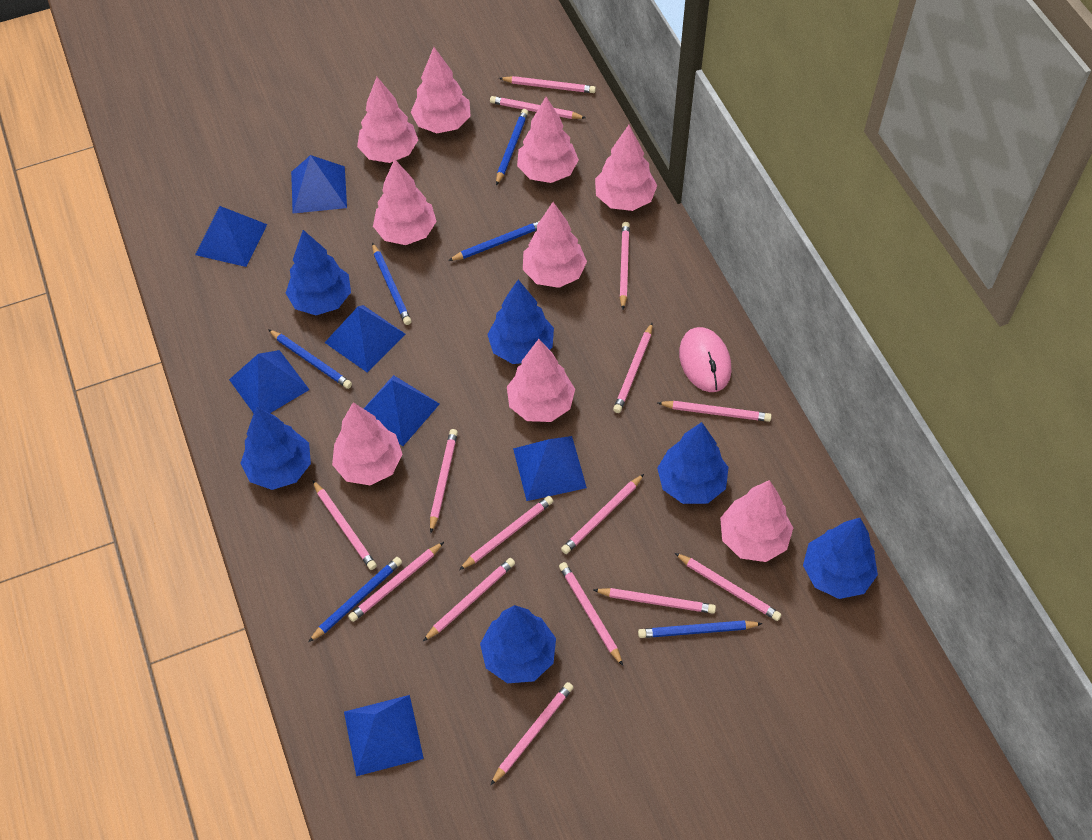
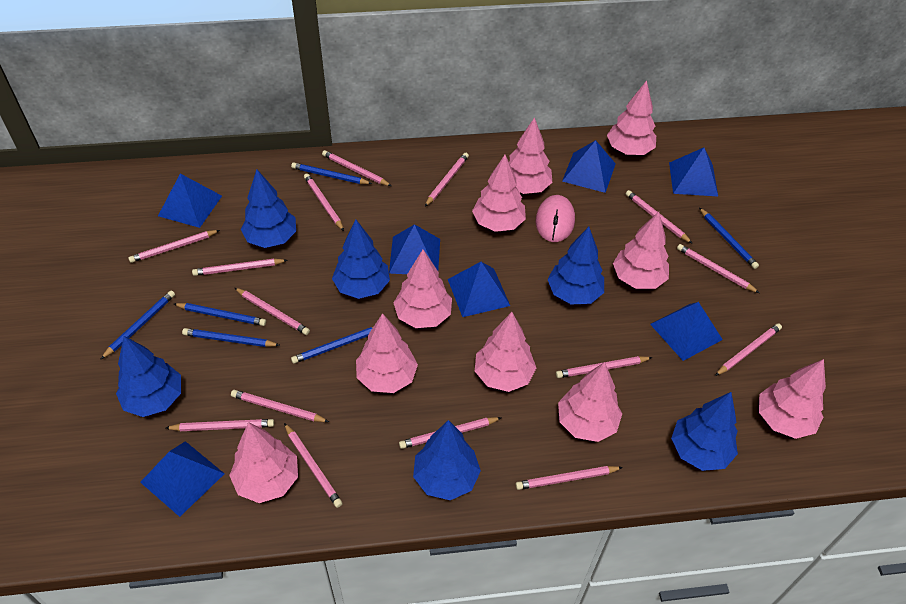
pink tree: [332,402,402,485] [357,77,418,163] [373,159,437,245] [411,47,471,133] [507,339,575,422] [517,97,579,183] [523,202,587,288] [595,125,657,211] [720,480,793,562] = 9 -> [229,422,298,503] [356,313,418,393] [393,250,452,328] [472,155,526,232] [475,312,536,392] [509,117,552,194] [558,362,622,442] [607,80,656,155] [613,212,669,289] [759,359,826,439] = 10

